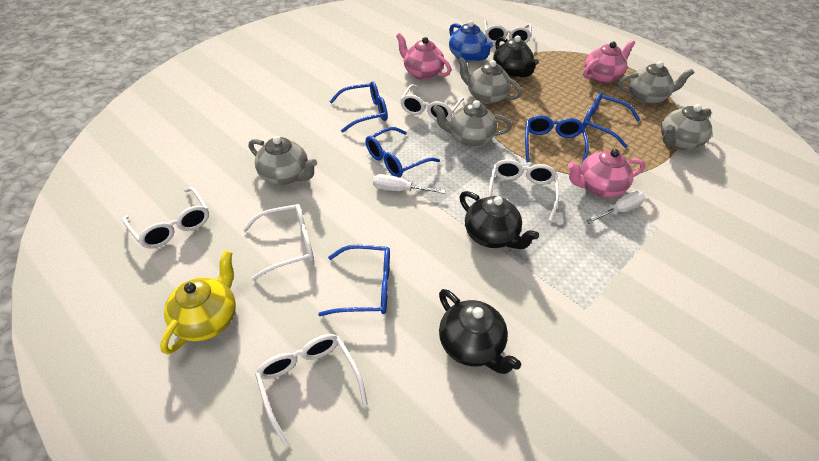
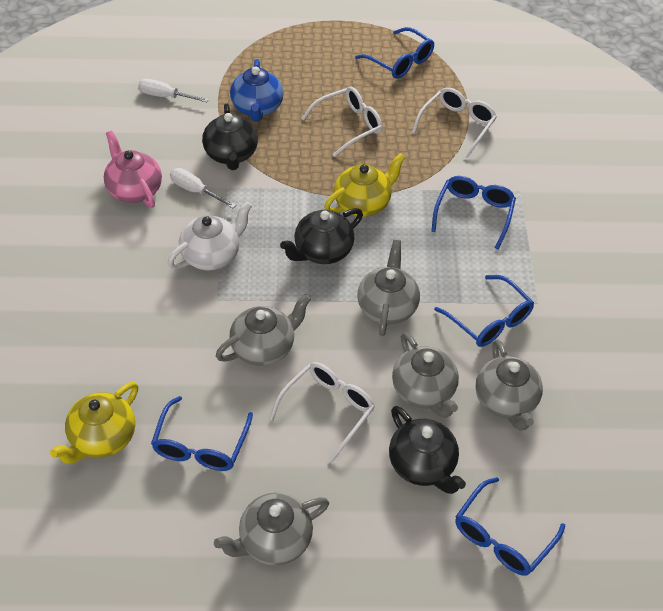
pink teapot: [396,33,451,80] [568,149,645,197] [583,40,635,84] = 3 -> [104,131,162,208] = 1
white glasses: [122,187,209,248] [243,204,314,281] [255,334,368,446] [400,84,464,121] [484,20,532,43] [488,159,559,221] = 6 -> [269,362,375,462] [301,86,382,157] [412,87,497,158] = 3
white teapot: none = 0 -> [168,201,252,271] = 1
yellow teapot: [160,250,236,354] = 1 -> [50,382,138,464] [324,153,405,217] = 2

